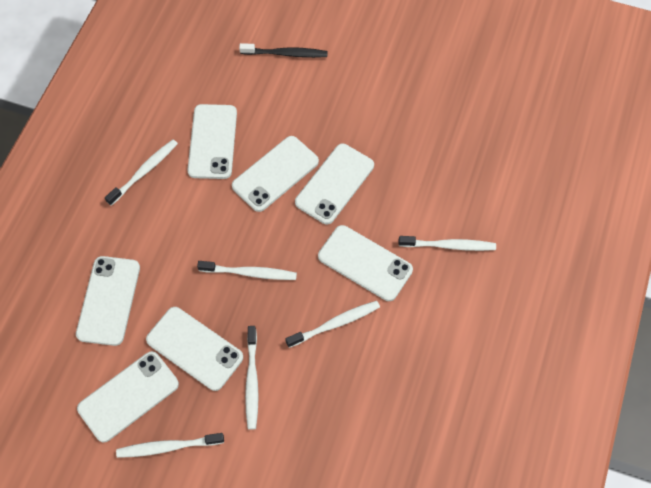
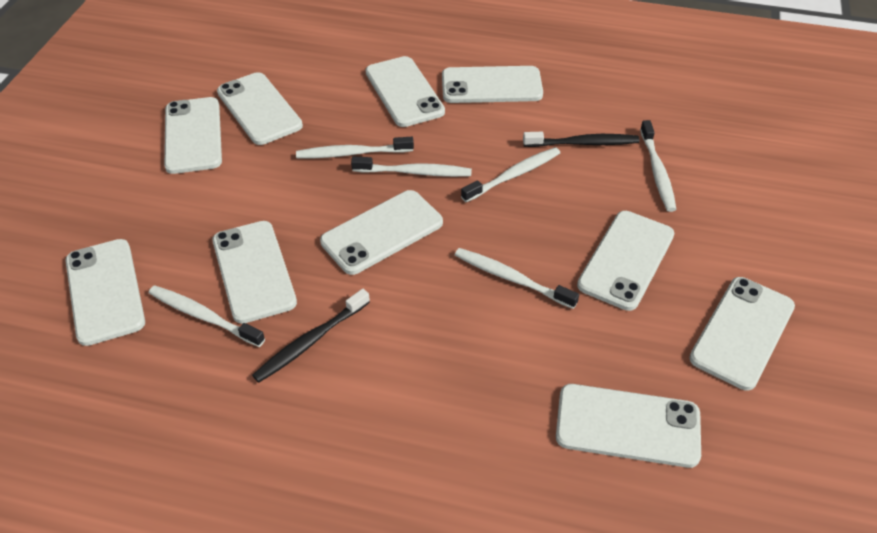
black toothbrush: [239,43,328,58] = 1 -> [252,289,370,383] [523,132,639,147] = 2
white phone: [76,256,140,346] [77,351,179,442] [146,307,243,391] [187,104,237,179] [232,136,319,212] [295,144,374,224] [318,225,413,301] = 7 -> [65,239,145,346] [164,97,222,174] [212,221,297,324] [217,72,303,145] [320,190,443,275] [366,56,445,127] [442,66,543,103] [556,384,701,468] [577,211,674,311] [689,277,795,390] = 10

